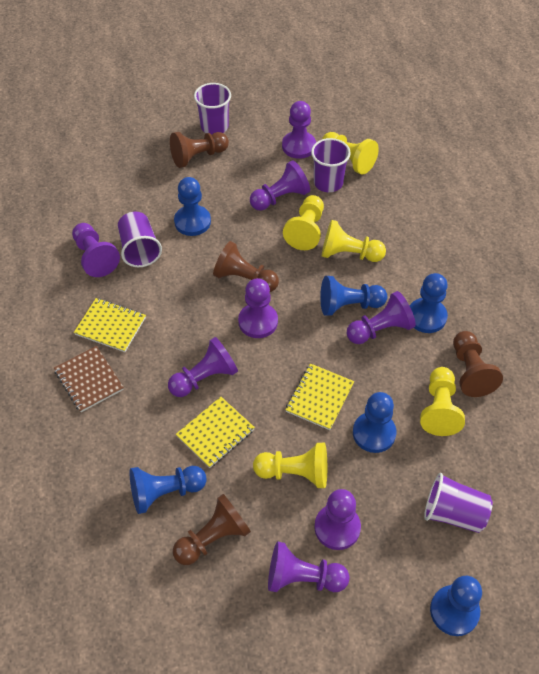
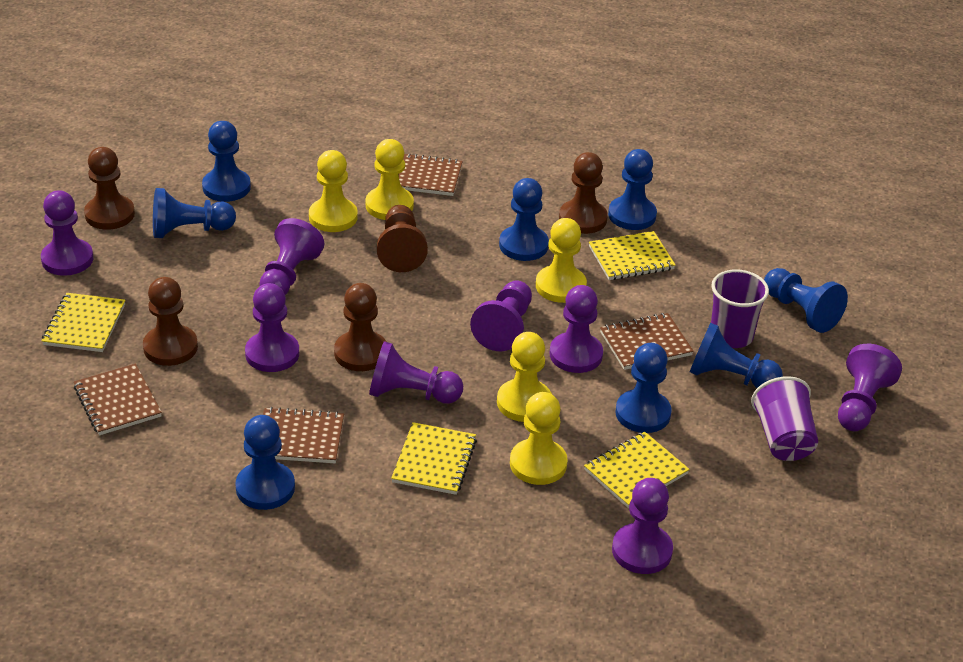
blue pawn: [129,466,207,514] [174,177,211,236] [320,276,387,316] [353,392,396,453] [410,273,448,333] [430,576,482,636] = 6 -> [153,188,236,238] [202,121,251,202] [235,415,295,510] [499,178,549,261] [608,149,657,230] [615,343,672,433] [690,323,783,388] [764,268,848,333] = 8
brown notebook: [54,346,124,412] = 1 -> [74,364,162,435] [263,407,344,463] [399,153,463,196] [600,313,694,370] = 4
brown pawn: [170,132,229,168] [173,494,251,565] [213,241,279,292] [453,331,503,397] = 4 -> [84,147,135,230] [143,277,198,366] [334,283,386,371] [377,205,428,272] [559,152,608,234] = 5
purple cup: [118,212,162,267] [194,83,231,135] [311,138,351,192] [424,473,493,533] = 4 -> [711,269,769,348] [751,376,818,461] = 2
yellow notebook: [74,298,146,352] [176,397,255,468] [285,363,354,430] = 3 -> [42,293,125,352] [391,422,477,495] [584,432,690,508] [589,231,676,280] = 4

